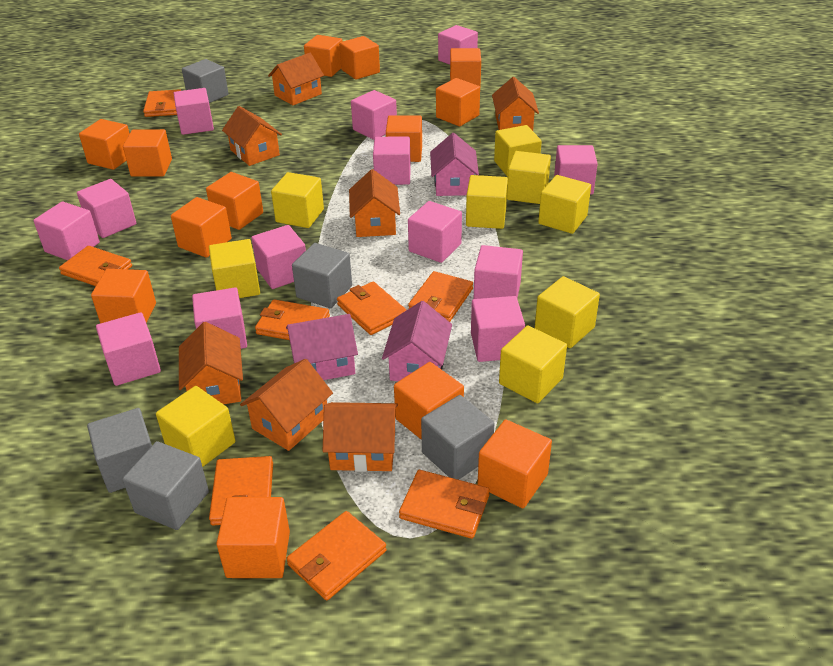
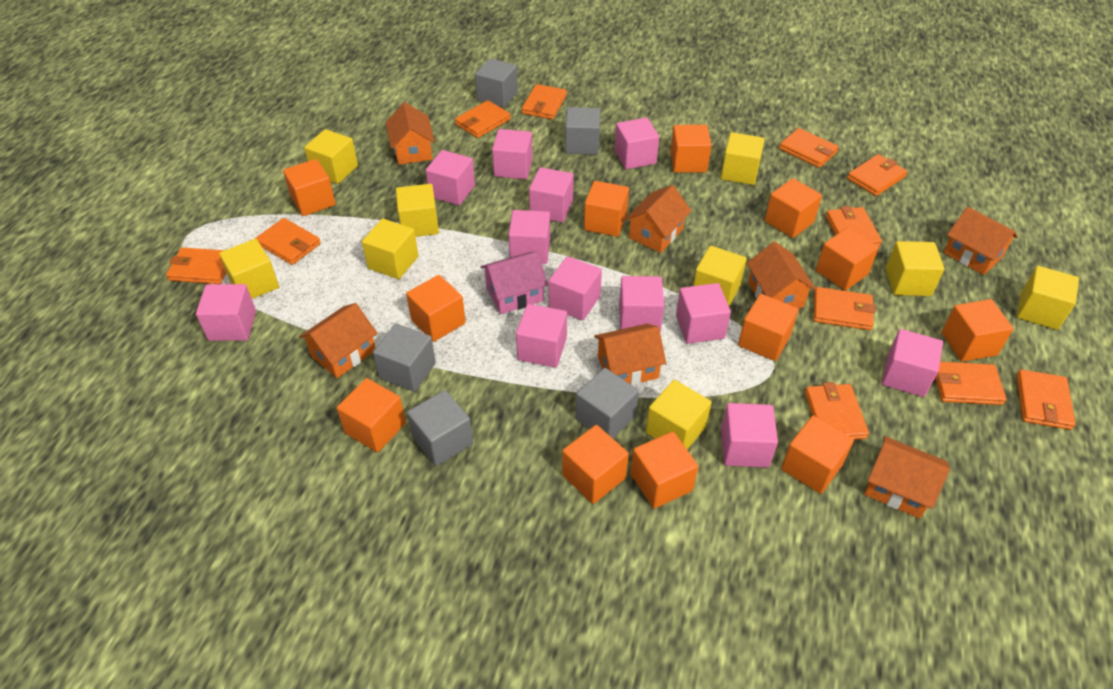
orange cube: [79,119,130,170] [91,269,156,324] [123,129,172,177] [171,197,232,258] [206,172,263,230] [216,497,290,578] [304,35,343,77] [339,36,380,80] [386,115,422,162] [394,362,464,440] [436,78,480,126] [450,48,481,87] [477,419,552,508] = 13 -> [283,159,336,216] [337,378,406,452] [406,275,466,342] [562,425,629,504] [584,181,629,237] [631,431,698,509] [670,125,712,173] [738,294,799,361] [765,178,822,238] [781,415,854,494] [816,227,879,291] [941,299,1014,362] = 12
orange wallet: [59,246,132,286] [143,89,181,117] [209,456,273,526] [255,299,330,340] [286,511,387,601] [337,282,407,335] [399,470,490,539] [408,271,473,322] = 8 -> [166,247,226,284] [255,218,321,265] [455,100,511,138] [522,84,567,119] [779,128,839,168] [805,382,869,440] [814,287,876,330] [826,206,882,246] [847,154,907,196] [935,362,1007,405] [1016,369,1076,430] = 11
pink cube: [33,201,100,260] [77,179,136,238] [96,312,161,386] [174,88,214,135] [192,288,247,349] [251,225,306,289] [351,90,397,140] [373,136,411,185] [408,201,462,263] [438,25,478,65] [471,296,525,362] [474,245,523,299] [554,145,598,195] = 13 -> [196,284,256,341] [426,150,475,205] [492,129,533,179] [509,210,550,264] [516,304,567,368] [529,167,574,222] [549,256,602,320] [615,117,659,169] [619,276,664,331] [676,283,731,344] [721,403,778,468] [882,329,943,397] = 12
pink house: [286,314,358,380] [382,301,452,381] [430,133,479,196] = 3 -> [480,251,548,314] = 1

